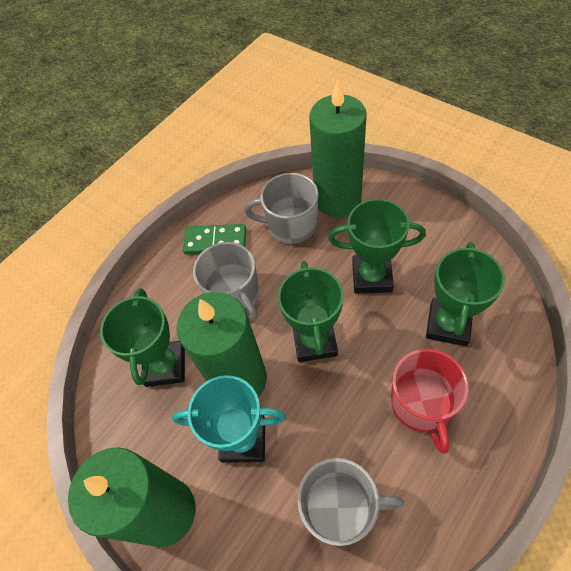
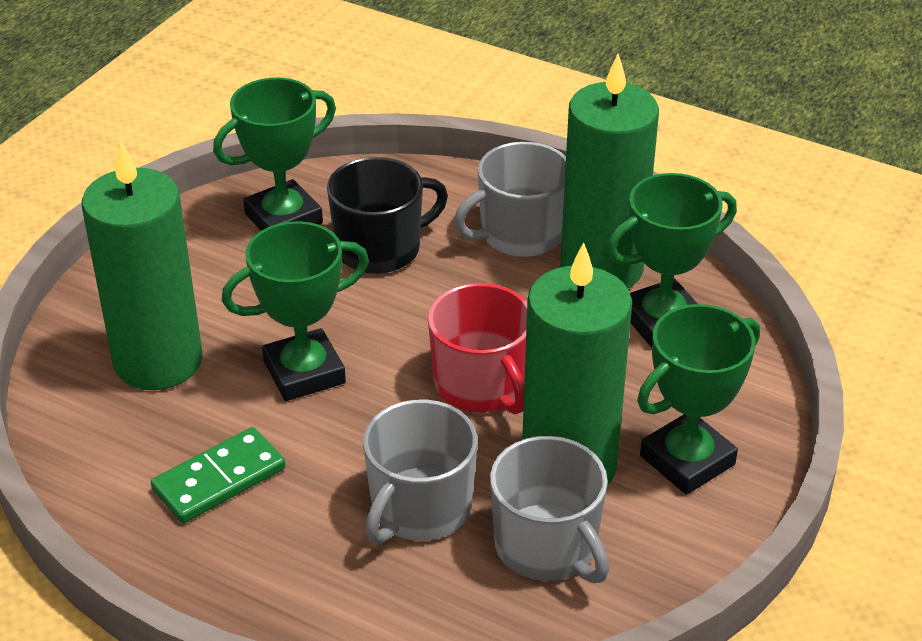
black mug: none = 0 -> [327,157,448,274] = 1
turquoise trophy: [172,375,286,463] = 1 -> none = 0

